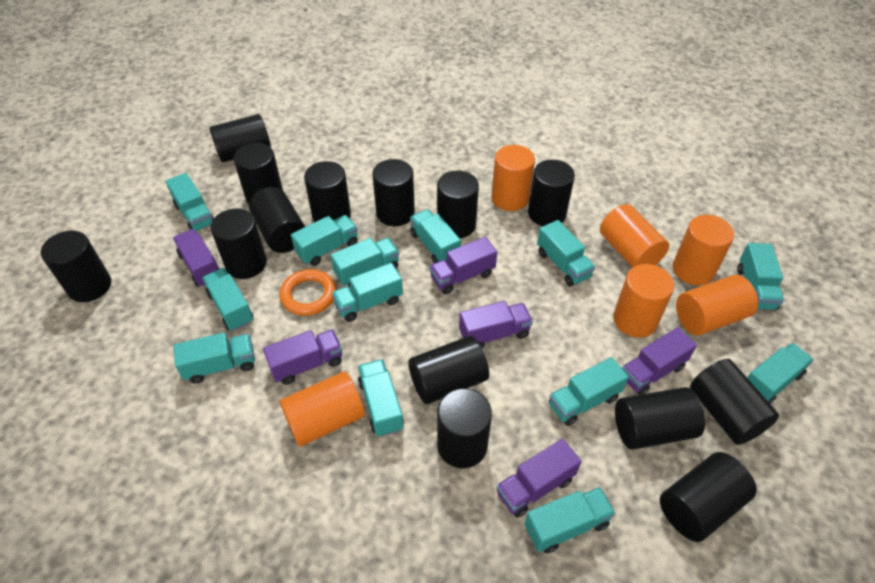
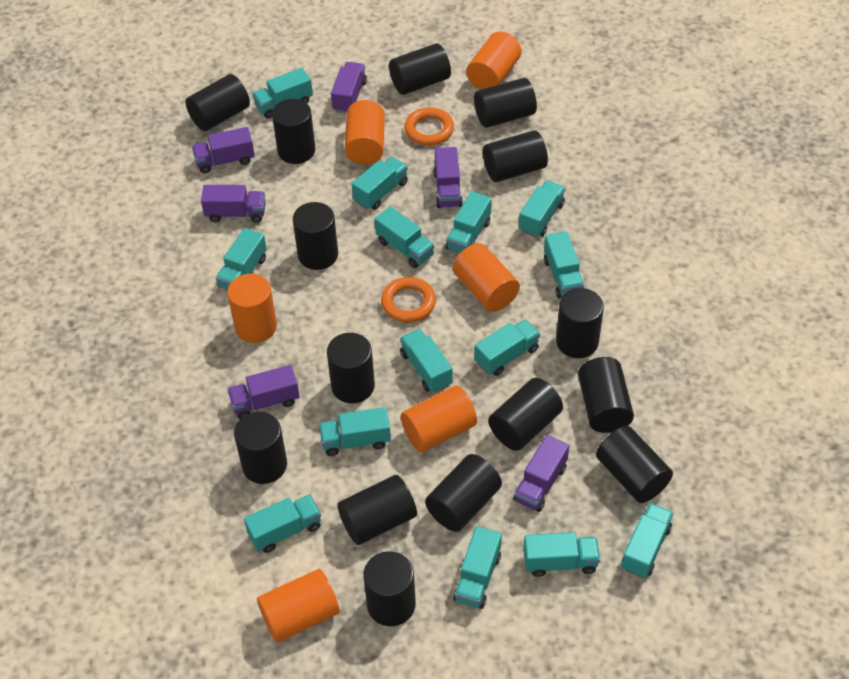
black cylinder: [41,231,111,302] [209,114,271,162] [211,209,267,279] [233,143,283,204] [249,187,305,253] [304,161,351,222] [372,159,415,226] [408,336,489,404] [437,171,479,238] [437,388,492,468] [528,160,575,226] [615,387,705,450] [660,452,757,542] [690,359,779,445] = 14 -> [185,74,250,131] [234,412,287,484] [272,99,315,164] [293,202,338,270] [327,333,375,403] [337,475,417,545] [363,551,416,626] [389,43,451,95] [425,454,502,532] [474,78,537,128] [483,130,548,182] [488,378,563,451] [556,288,604,358] [578,357,634,433] [596,426,673,503] = 15
orange ring: [279,269,336,316] = 1 -> [381,277,436,323] [404,107,454,145] = 2
turquoise truck: [165,173,214,231] [174,332,255,384] [202,268,254,331] [291,215,358,266] [330,238,399,288] [332,263,403,322] [358,359,404,437] [410,209,461,263] [524,487,616,553] [537,220,595,286] [549,357,629,426] [737,243,784,310] [747,343,814,404] = 13 -> [216,228,267,290] [244,494,321,553] [252,68,313,119] [319,407,391,456] [352,157,408,210] [375,207,434,268] [400,329,453,393] [446,191,492,253] [453,526,502,609] [475,319,540,376] [519,180,565,238] [523,532,600,577] [544,232,584,299] [621,503,673,578] = 14

